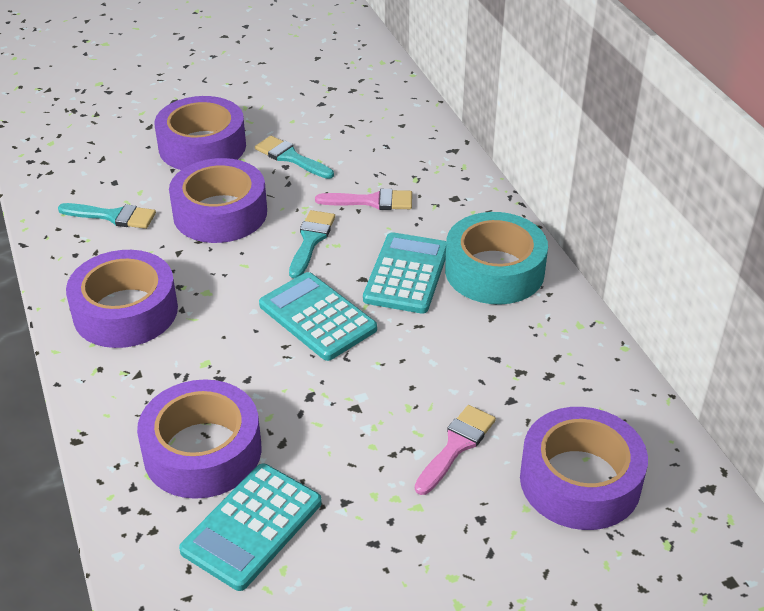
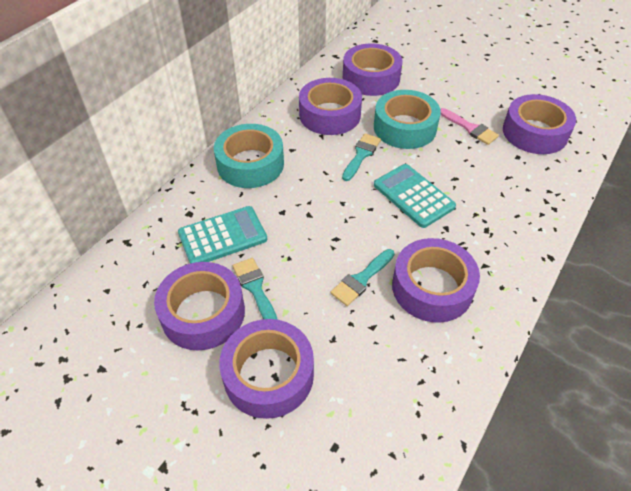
pink brush: [315,189,412,210] [415,405,496,495] = 2 -> [440,108,499,145] = 1
purple tape: [66,250,178,348] [137,379,262,499] [155,96,246,170] [169,158,267,243] [520,407,648,530] = 5 -> [154,262,245,350] [219,319,314,419] [299,78,362,135] [343,43,402,96] [392,238,480,323] [503,94,576,154] = 6
turquoise calculator: [179,464,322,591] [259,272,377,361] [363,232,446,314] = 3 -> [178,206,267,264] [374,164,456,228] = 2
turquoise tape: [445,212,548,304] = 1 -> [214,124,284,188] [374,90,441,149] = 2

